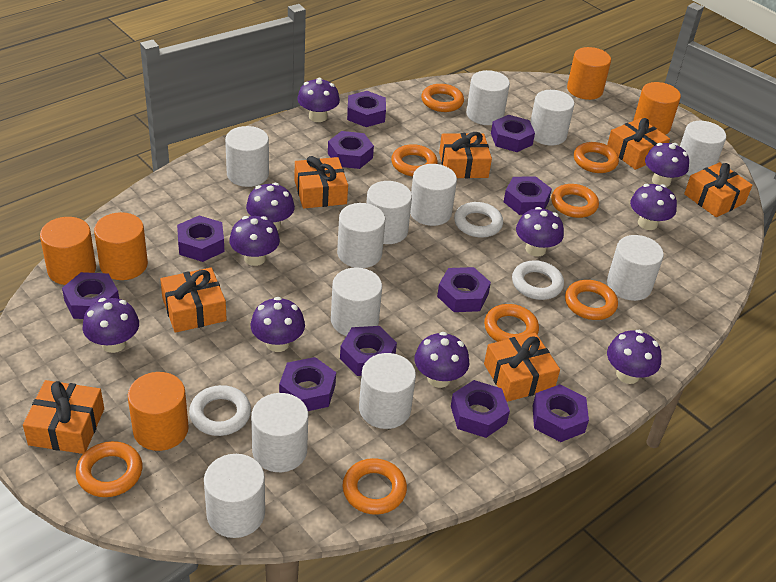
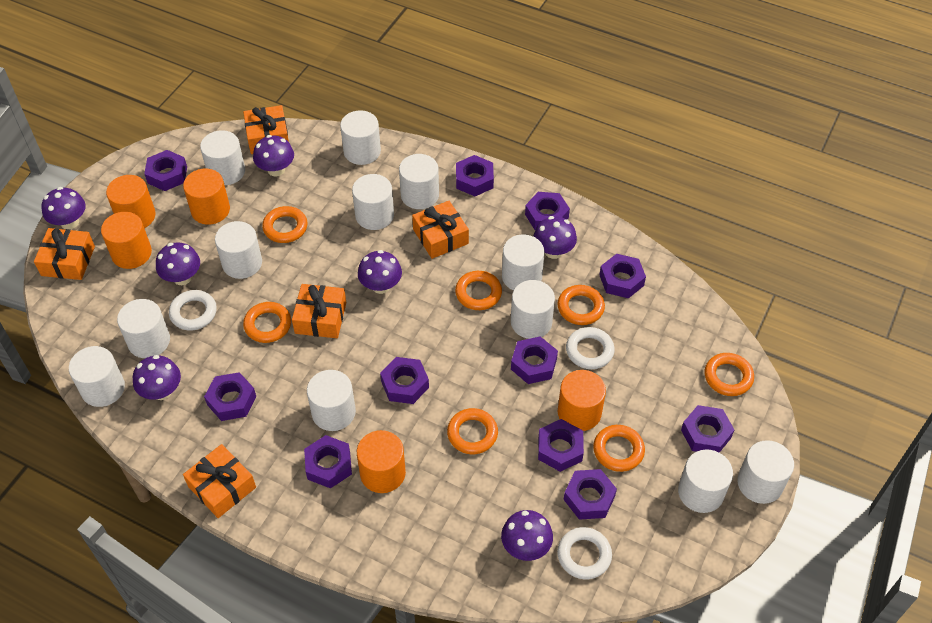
orange gift: [23,380,104,454] [160,268,227,333] [294,156,348,209] [439,132,492,178] [484,333,560,402] [607,118,670,170] [684,162,752,217] = 7 -> [34,228,95,280] [183,444,256,518] [243,105,289,154] [292,284,346,338] [412,201,469,259] = 5
orange ring: [76,441,142,497] [342,458,407,515] [391,144,438,176] [421,84,464,112] [484,304,539,342] [551,184,599,218] [565,280,618,320] [574,142,619,173] = 8 -> [243,302,291,343] [262,206,307,243] [447,408,498,454] [455,271,502,310] [557,285,605,325] [593,425,645,472] [705,353,754,396] = 7
purple mushroom: [83,298,139,353] [229,216,280,266] [246,183,295,230] [250,297,305,352] [297,78,340,122] [414,332,469,388] [516,207,564,256] [607,330,662,384] [630,184,677,230] [645,143,689,187] = 10 -> [41,187,86,229] [133,355,181,400] [156,242,200,285] [253,135,294,177] [358,250,402,294] [501,510,553,561] [534,216,577,259] = 7

